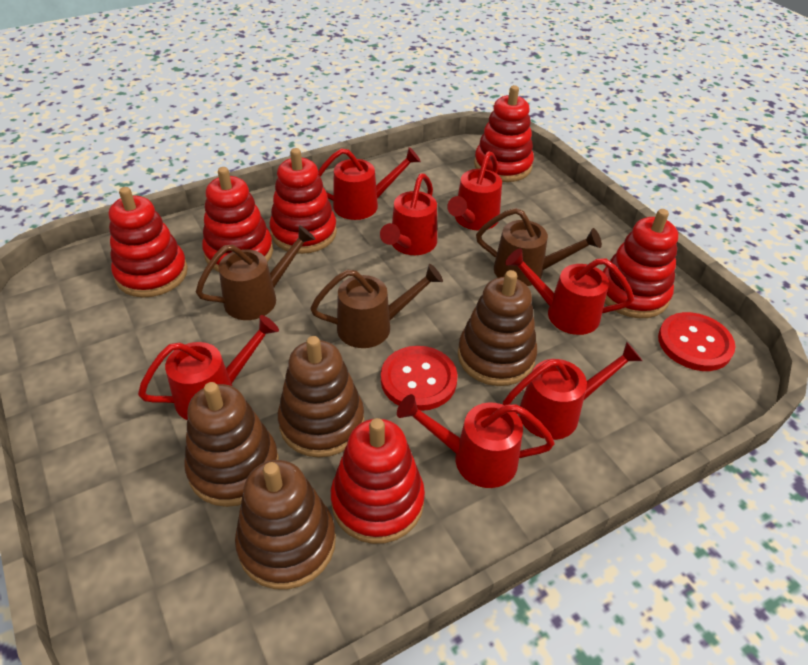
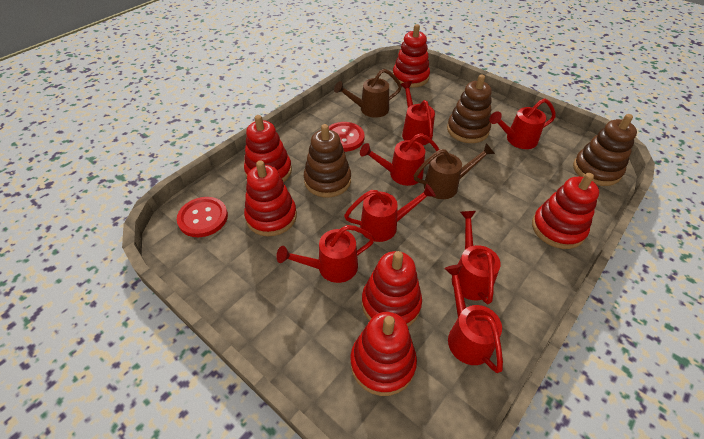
brown stacking toy: [185,382,279,507] [235,460,336,590] [278,336,364,458] [458,270,537,386] = 4 -> [304,124,351,197] [447,74,492,143] [573,114,637,186] = 3
brown watering can: [196,225,316,320] [310,264,443,348] [476,208,602,286] = 3 -> [334,69,402,118] [414,143,495,199] = 2

